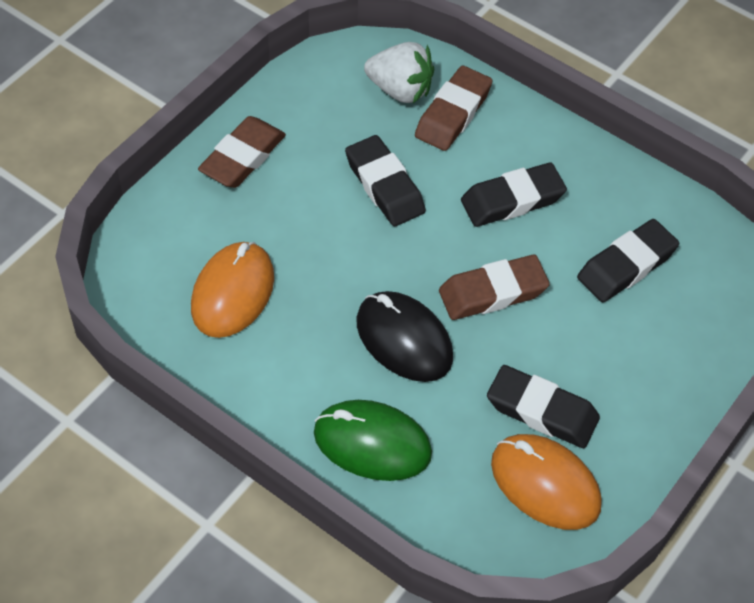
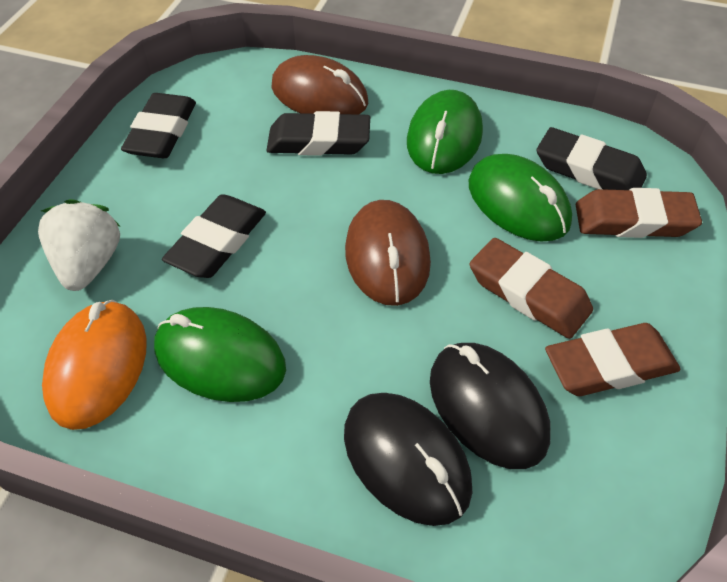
black mouse: [357,291,453,382] = 1 -> [344,393,473,526] [430,343,551,469] = 2
brown mouse: none = 0 -> [272,55,368,115] [345,200,431,306] = 2
green mouse: [314,400,432,481] = 1 -> [154,307,286,402] [407,90,483,174] [469,154,572,242] = 3
orange mouse: [191,242,274,338] [491,434,602,530] = 2 -> [42,300,147,430] = 1

